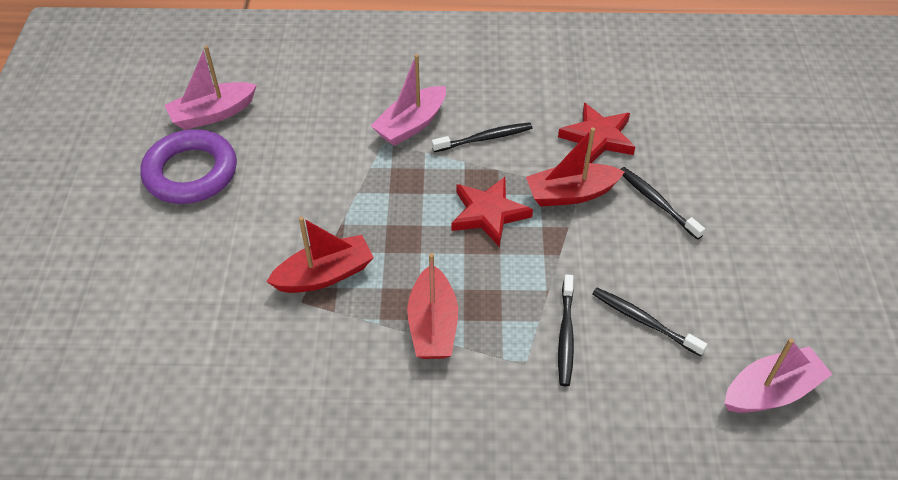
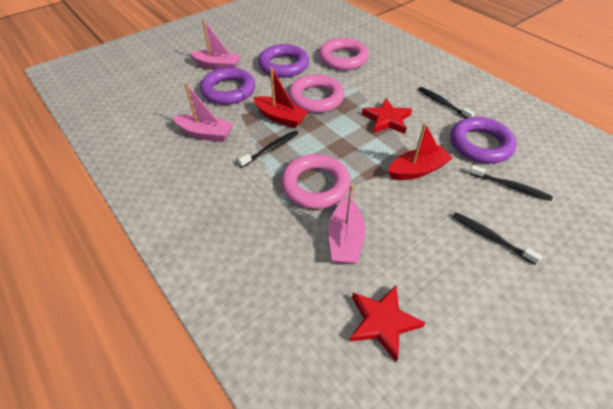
pink ring: none = 0 -> [281,154,351,209] [288,74,344,113] [319,38,369,70] = 3
purple ring: [140,129,237,204] = 1 -> [200,67,255,105] [258,44,309,77] [450,117,517,163] = 3
red boat: [266,216,374,293] [407,253,458,359] [526,127,625,206] = 3 -> [253,67,308,128] [388,123,453,180] = 2

